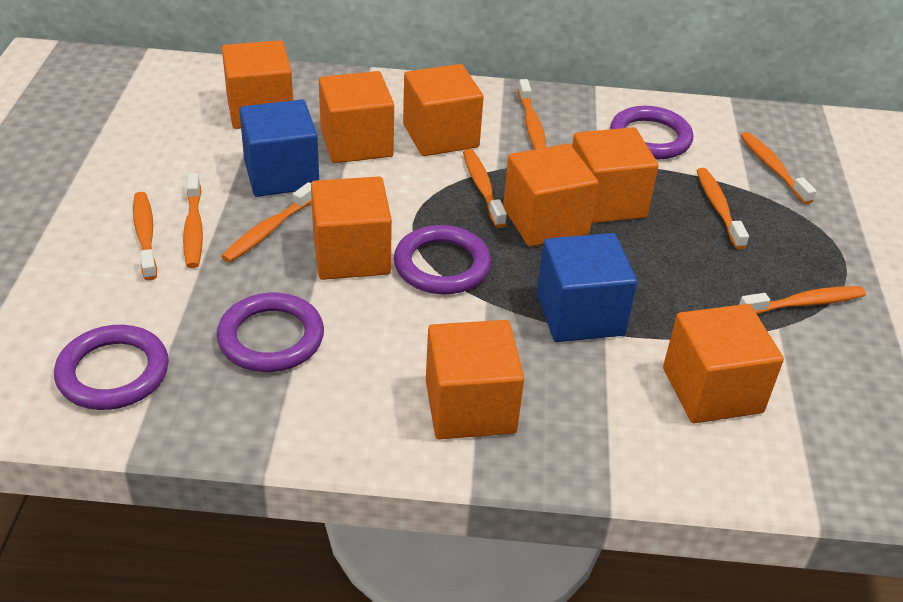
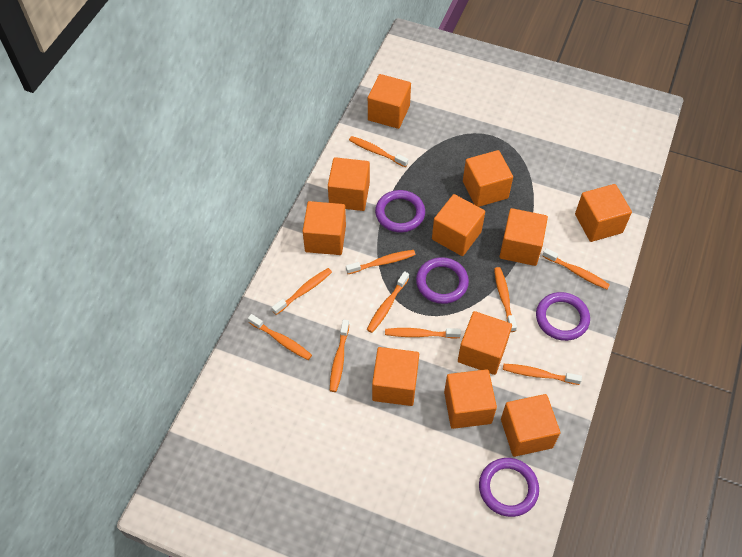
blue cube: [239,99,319,197] [537,233,637,342] = 2 -> none = 0
orange cube: [222,40,293,129] [311,177,392,280] [319,71,394,163] [403,64,484,156] [426,320,524,439] [503,144,598,247] [572,127,658,223] [663,304,784,423] = 8 -> [303,201,346,255] [328,157,370,211] [368,74,411,129] [372,347,419,406] [432,194,485,256] [444,369,497,429] [458,311,512,375] [463,150,513,207] [499,208,548,266] [501,394,560,457] [575,184,632,242] = 11
orange toothbrush: [133,192,157,281] [183,173,203,268] [221,182,312,263] [463,149,507,228] [518,79,546,149] [696,168,749,249] [739,286,866,314] [740,132,816,205] = 8 -> [248,314,312,360] [272,268,332,315] [330,320,349,392] [346,250,415,274] [349,136,408,167] [367,271,409,333] [385,328,461,339] [494,267,517,332] [503,364,582,385] [543,248,610,290] = 10

